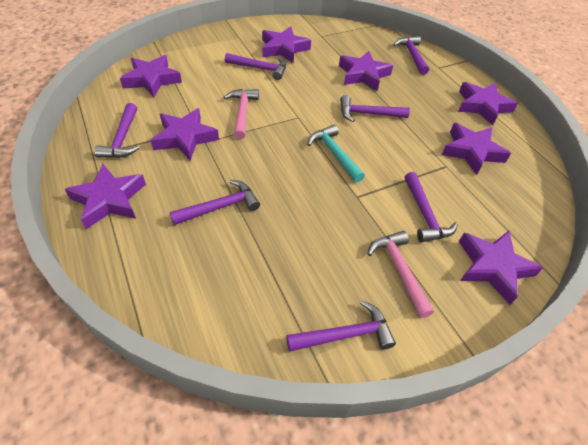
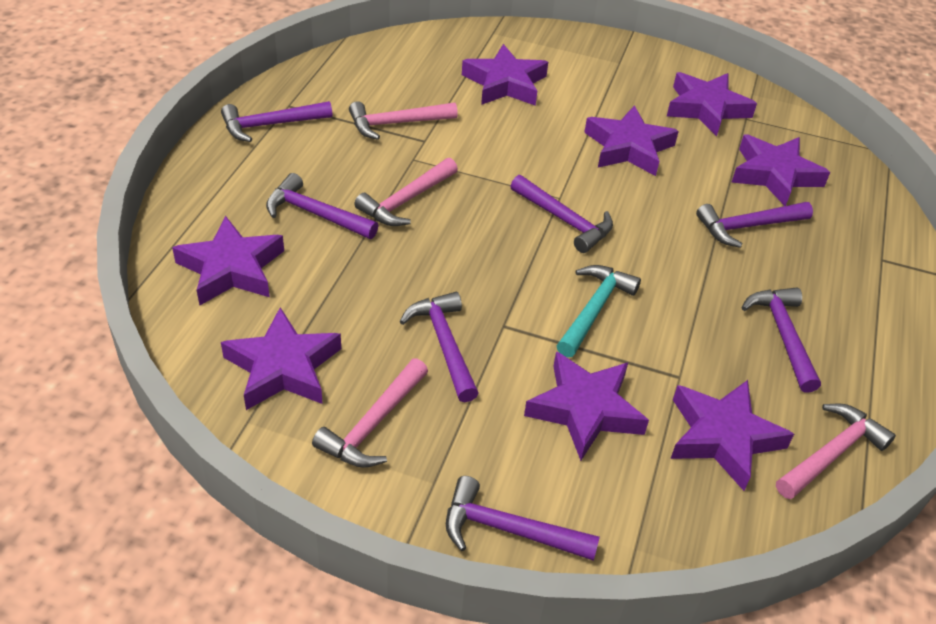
pink hammer: [224,89,259,139] [367,231,434,318] = 2 -> [312,358,428,468] [349,101,458,140] [354,158,458,226] [776,404,896,499] = 4

